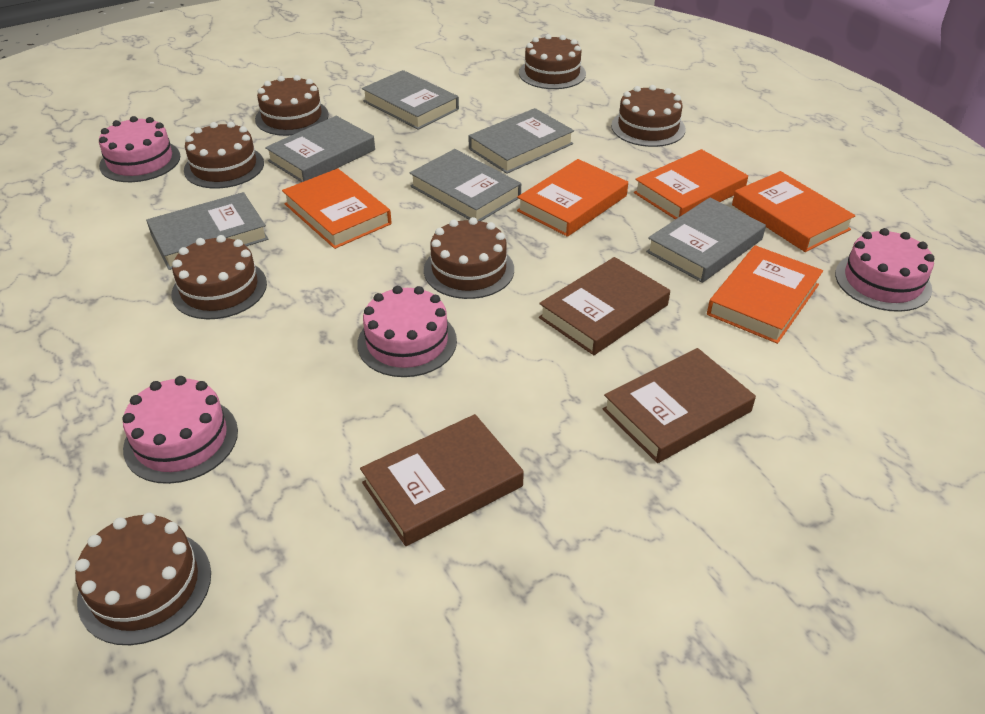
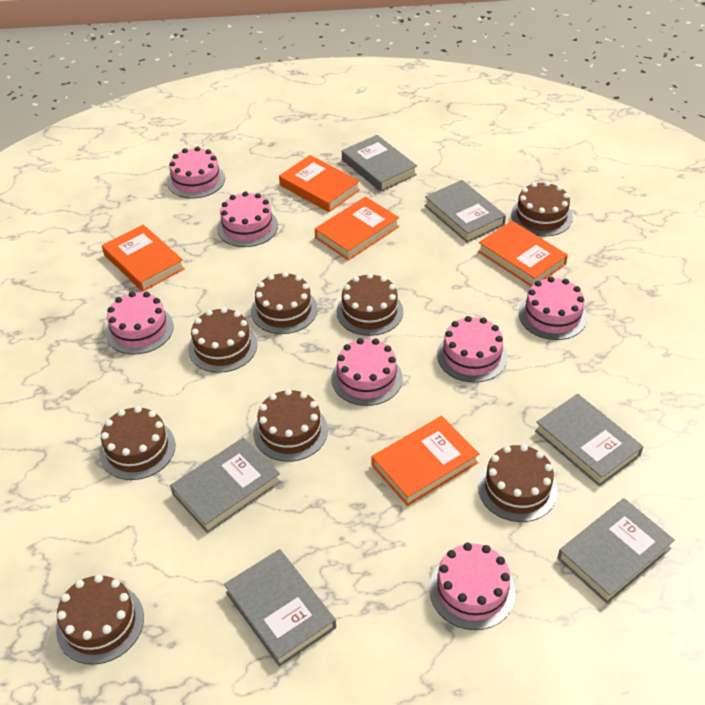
brown book: [360,414,524,546] [539,257,670,355] [603,348,756,463] = 3 -> none = 0
brown cake: [75,513,211,645] [171,235,267,319] [184,122,264,188] [255,75,329,136] [424,217,514,299] [519,34,586,89] [611,85,686,147] = 7 -> [56,574,144,665] [99,406,175,480] [188,307,257,373] [251,272,318,334] [253,389,328,462] [336,273,403,336] [478,444,558,522] [511,181,573,236] = 8
pink cake: [99,116,180,182] [122,376,238,484] [357,286,457,377] [835,228,935,312] = 4 -> [105,291,174,354] [167,147,225,198] [217,191,278,247] [331,338,403,406] [429,543,515,630] [437,316,507,382] [519,277,587,340] = 7

